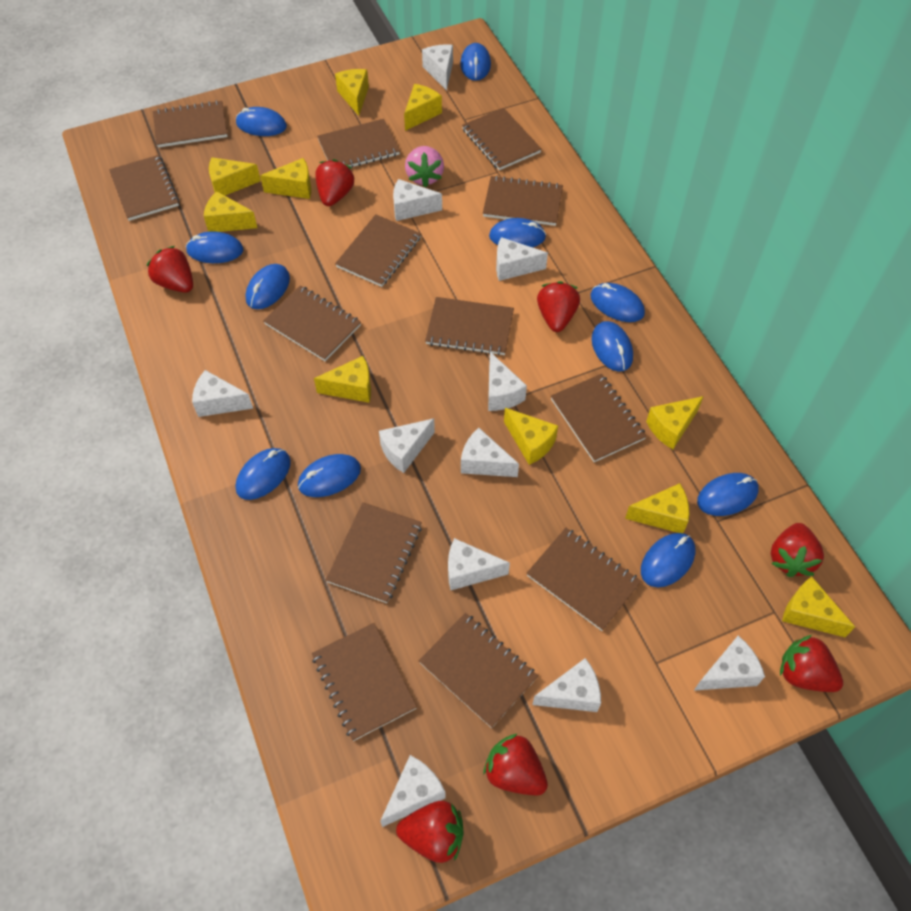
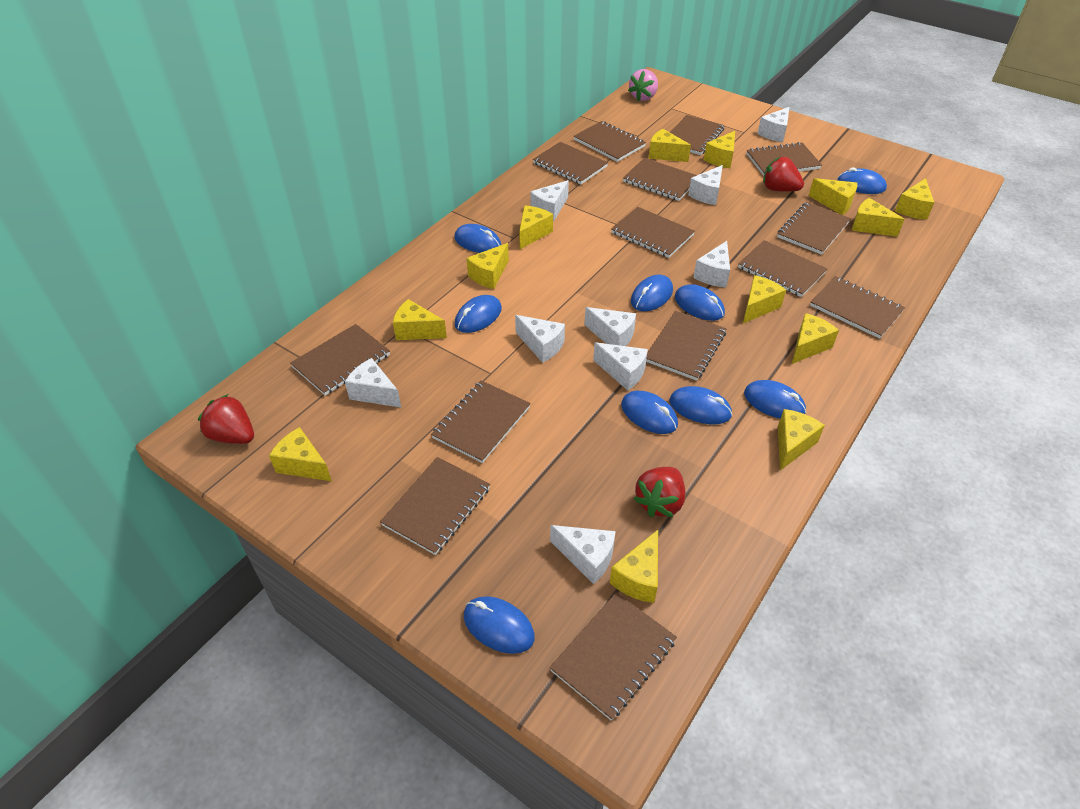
blue mouse: [186,231,243,263] [235,448,291,500] [236,107,287,136] [246,264,290,309] [298,454,361,497] [460,43,491,81] [489,218,546,247] [591,283,645,322] [591,321,633,372] [641,533,696,587] [697,473,759,516] = 11 -> [454,224,501,253] [454,295,502,333] [464,596,535,654] [621,391,678,434] [631,275,673,311] [669,386,732,424] [675,284,725,321] [744,380,806,419] [837,168,887,194] = 9
brown notebook: [109,155,179,221] [153,100,228,148] [263,285,361,361] [312,623,417,741] [317,119,400,168] [326,502,422,603] [335,214,421,287] [419,613,538,728] [425,297,514,356] [462,108,542,170] [483,176,563,226] [526,528,641,631] [551,374,647,462] = 13 -> [290,324,390,395] [380,457,490,555] [431,380,531,463] [533,142,608,184] [549,592,677,720] [573,121,646,162] [611,207,695,258] [623,158,697,201] [646,311,727,381] [670,115,725,155] [738,240,827,297] [746,142,822,176] [777,202,851,255] [810,276,905,339] = 14
red strawberry: [146,246,193,293] [315,159,354,206] [396,801,463,863] [483,733,548,795] [537,281,580,332] [771,523,824,577] [780,635,843,692] = 7 -> [198,394,254,444] [634,467,686,517] [763,157,804,192] = 3
white cheese: [192,370,253,417] [379,418,435,473] [380,755,446,827] [393,179,442,221] [422,44,453,91] [448,538,510,590] [461,428,519,477] [488,352,527,411] [496,237,548,281] [532,658,601,712] [694,636,765,691] = 11 -> [345,358,401,408] [515,315,565,363] [530,180,569,221] [550,525,616,584] [584,307,636,346] [593,343,648,390] [688,165,723,205] [693,241,730,287] [757,107,789,142] = 9
yellow cheese: [204,191,257,232] [209,157,261,195] [260,158,311,199] [314,356,371,403] [335,69,369,116] [404,84,442,131] [504,408,558,465] [625,483,689,533] [646,396,704,449] [782,577,855,637] = 10 -> [269,427,332,481] [393,299,447,340] [467,243,509,289] [519,206,553,249] [610,530,658,603] [649,129,691,162] [704,131,735,168] [743,275,786,323] [778,409,825,470] [792,313,839,364] [809,178,857,215] [852,198,905,237] [895,178,934,220] = 13

